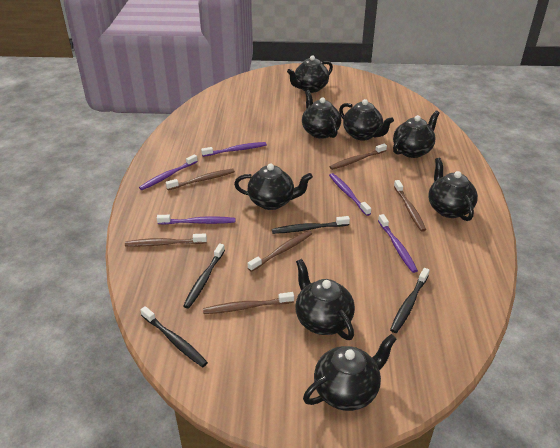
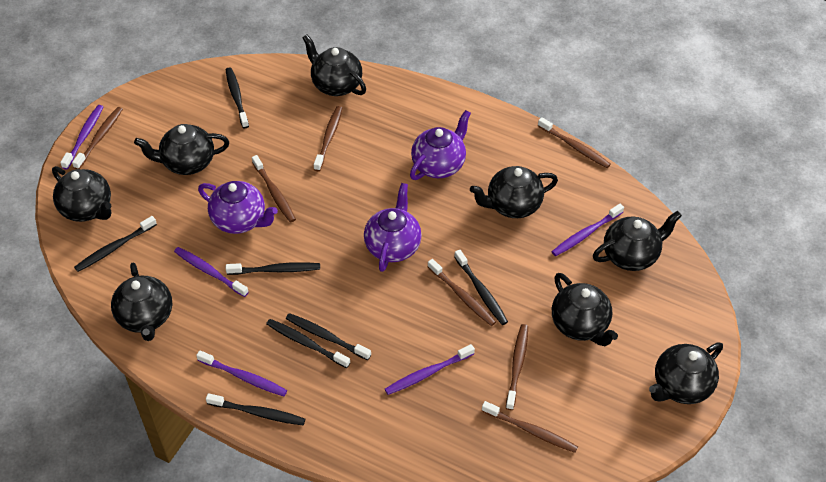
black toothbrush: [140,306,208,367] [183,243,225,308] [272,216,350,234] [390,268,430,333] = 4 -> [74,216,157,272] [206,393,305,425] [226,67,249,128] [226,262,320,275] [266,319,350,368] [286,313,371,360] [454,250,508,325] = 7
brown toothbrush: [125,233,207,247] [166,169,235,190] [203,292,294,314] [248,230,312,272] [329,144,387,170] [394,180,426,232] = 6 -> [72,107,123,169] [252,155,296,222] [314,106,342,171] [428,259,496,326] [482,401,578,453] [506,324,528,410] [538,117,611,168] = 7
purple teapot: none = 0 -> [198,181,278,234] [364,183,422,272] [410,110,471,180] = 3

